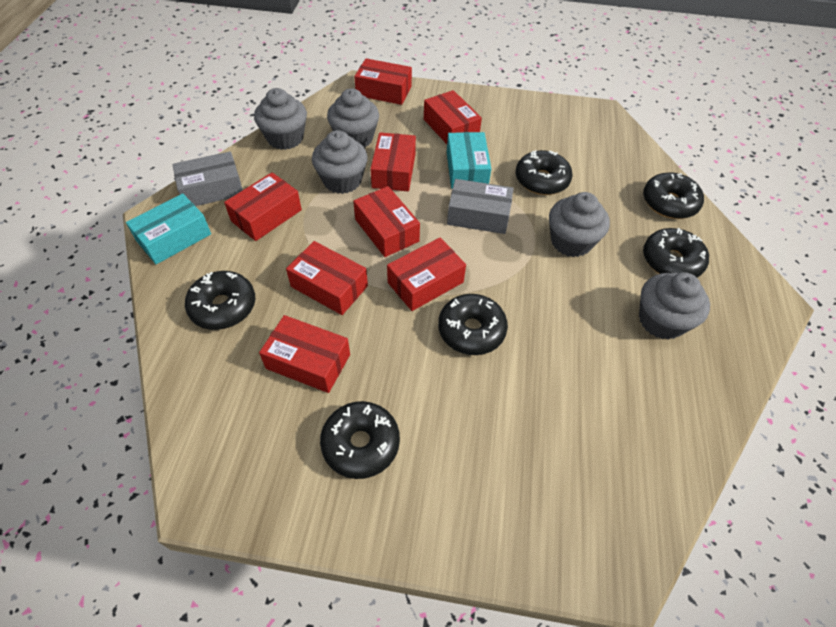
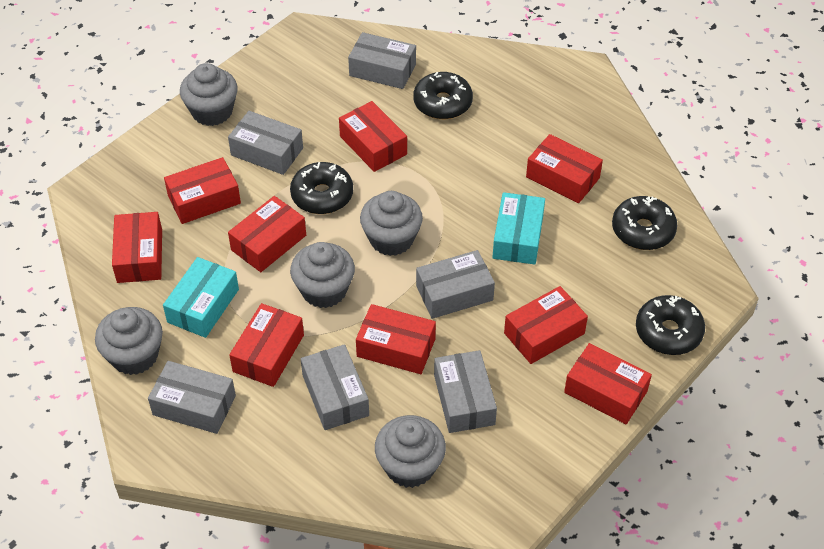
black donut: [185,271,255,330] [320,401,400,479] [438,294,508,355] [515,150,573,195] [643,172,704,219] [643,228,709,277] = 6 -> [290,162,353,214] [413,72,473,119] [612,196,678,250] [636,295,705,355] = 4
grey box: [172,151,243,206] [447,179,514,234] = 2 -> [148,361,236,434] [228,111,303,175] [301,344,369,430] [348,32,416,89] [416,250,495,319] [434,350,497,433] = 6
red box: [224,172,302,241] [259,315,350,393] [286,241,368,315] [353,186,420,257] [354,58,412,105] [371,132,416,191] [387,237,466,311] [424,90,482,144] = 8 -> [112,212,162,283] [164,157,241,224] [228,196,306,272] [229,303,304,387] [339,101,407,172] [356,304,436,374] [504,286,588,364] [526,134,603,203] [564,343,652,424] = 9

